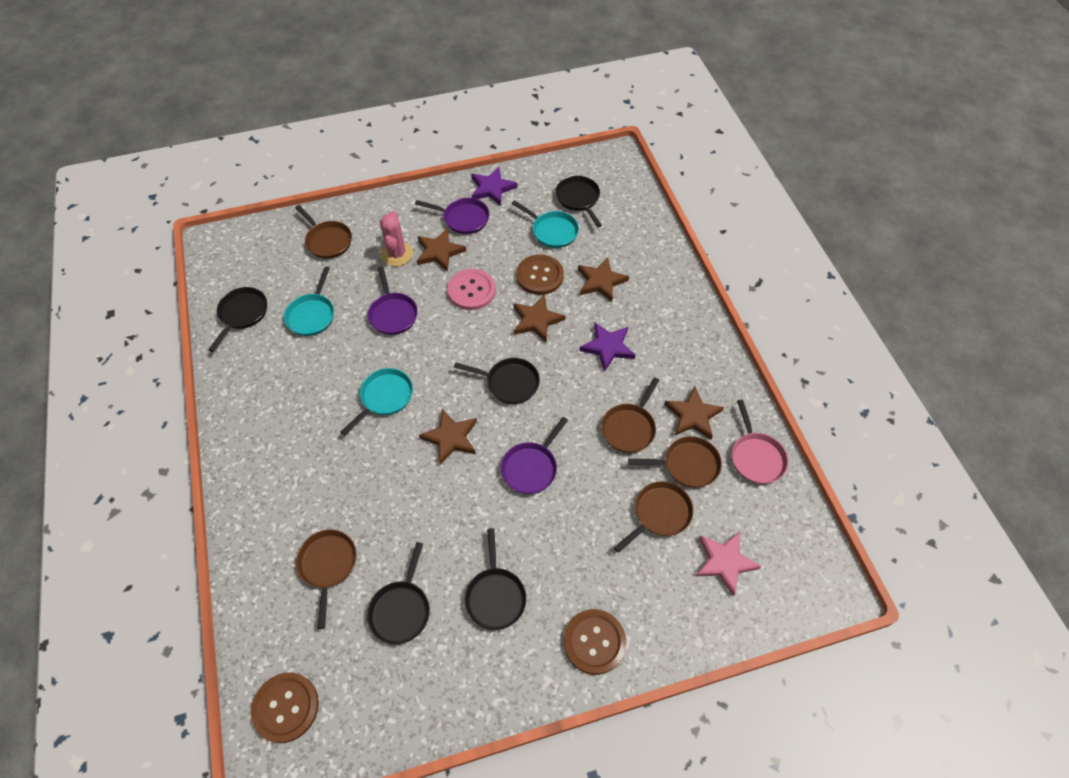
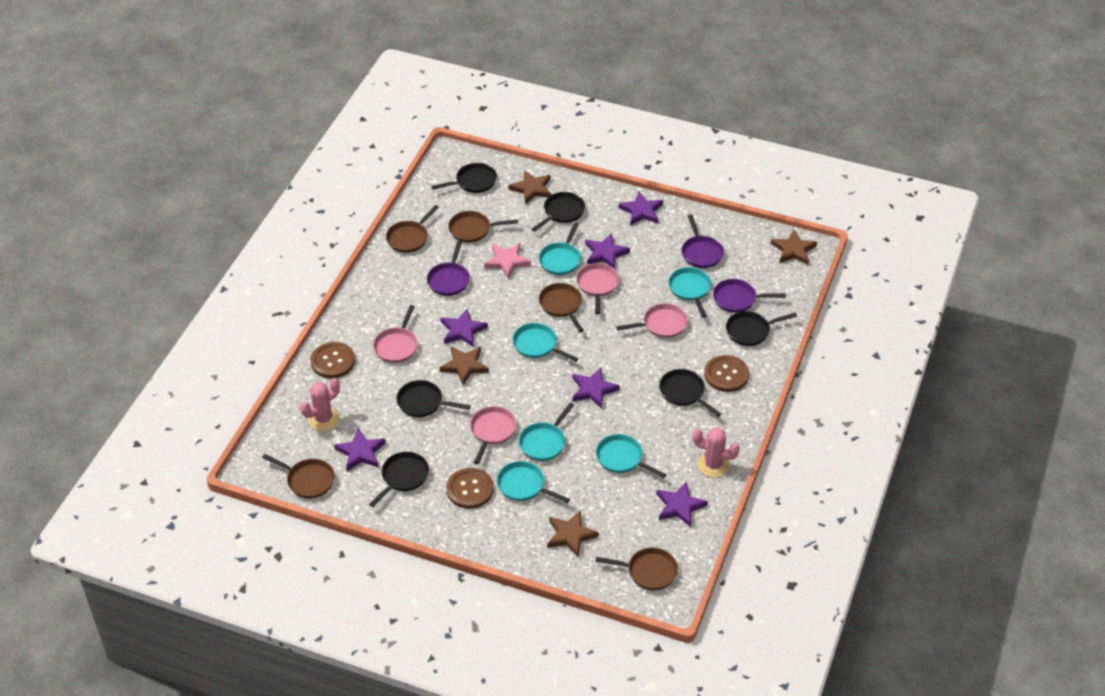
black pan: [208,287,267,352] [367,542,430,644] [454,358,540,404] [465,528,526,630] [555,176,602,228] = 5 -> [369,452,429,507] [396,380,471,417] [431,163,497,193] [532,192,585,232] [659,369,721,417] [726,311,797,346] = 6
brown star: [416,228,466,272] [419,409,477,465] [513,295,565,343] [578,257,629,302] [664,387,724,440] = 5 -> [440,346,489,386] [509,170,551,205] [547,510,599,557] [771,230,817,265] = 4
pink button: [447,269,496,310] = 1 -> none = 0
pink cactus: [380,211,413,266] = 1 -> [300,378,340,431] [692,428,740,477] = 2
pink pan: [732,400,788,484] = 1 -> [373,305,418,363] [470,406,517,464] [576,263,619,314] [616,303,688,338] = 4
purple star: [471,167,518,206] [579,323,635,372] = 2 -> [334,428,386,471] [441,309,488,347] [572,368,620,409] [585,233,630,269] [618,192,663,226] [656,481,708,527] = 6
turquoise pan: [284,266,334,336] [341,368,413,435] [512,200,579,248] = 3 -> [497,461,570,503] [512,323,578,362] [519,403,574,461] [539,222,581,275] [596,434,666,478] [668,267,711,318] = 6

